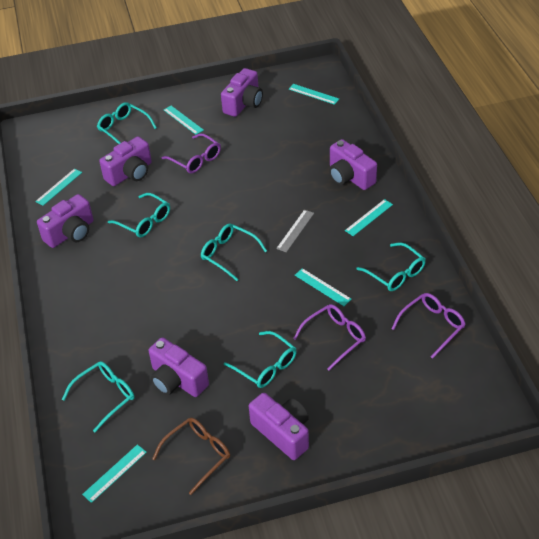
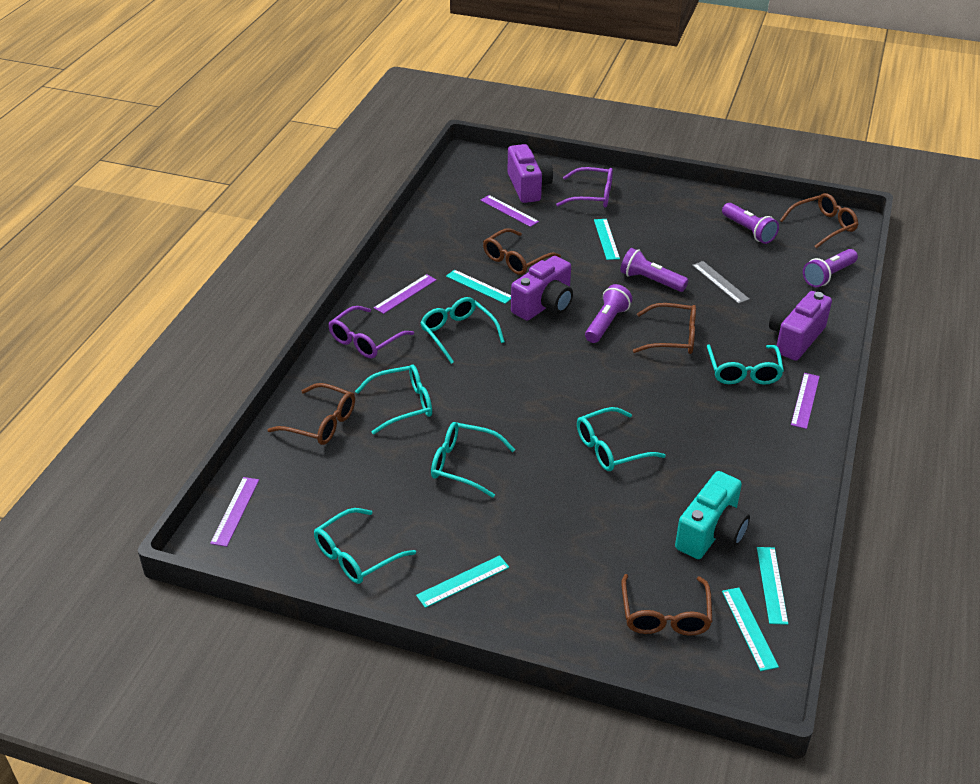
brown glasses: [152,418,230,495] = 1 -> [267,383,355,445] [483,228,561,275] [621,574,712,636] [633,303,696,354] [780,193,858,248] = 5
purple camera: [37,194,93,248] [99,136,152,186] [149,337,209,397] [221,68,263,117] [249,393,309,460] [329,139,377,190] = 6 -> [508,144,553,203] [511,256,573,321] [769,291,832,361] = 3
purple flashlight: none = 0 -> [585,284,632,343] [620,248,688,292] [722,203,779,244] [803,249,858,287] = 4
purple glasses: [162,133,221,174] [293,304,366,371] [391,293,466,359] = 3 -> [328,306,414,358] [556,167,613,207] = 2
purple ruler: none = 0 -> [210,477,259,547] [374,274,437,314] [480,195,539,227] [791,373,820,429] = 4
turquoise camera: none = 0 -> [675,471,750,559] = 1
turquoise ruler: [35,168,82,206] [82,444,147,503] [164,106,204,135] [289,84,339,105] [295,268,352,306] [345,199,393,236] = 6 -> [416,555,509,608] [446,270,511,304] [594,219,620,260] [722,588,779,671] [757,547,788,625] = 5

